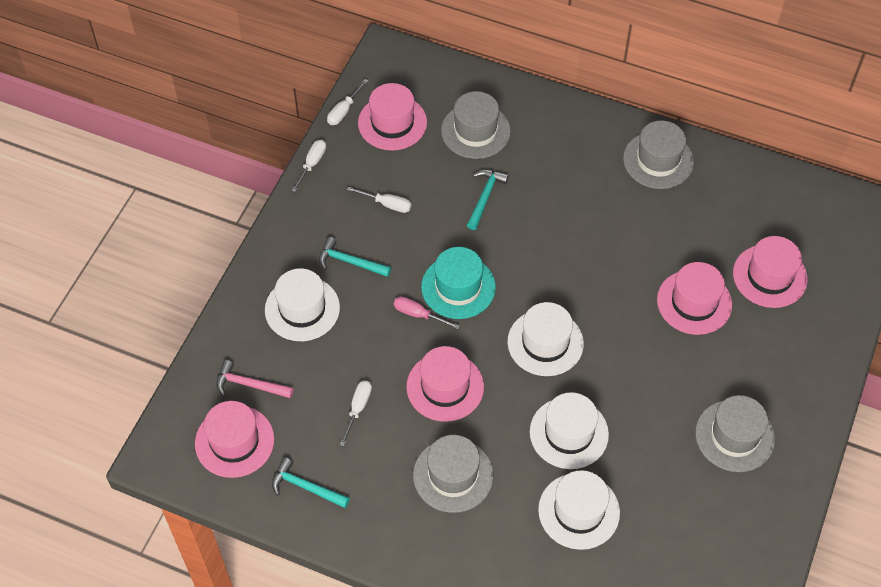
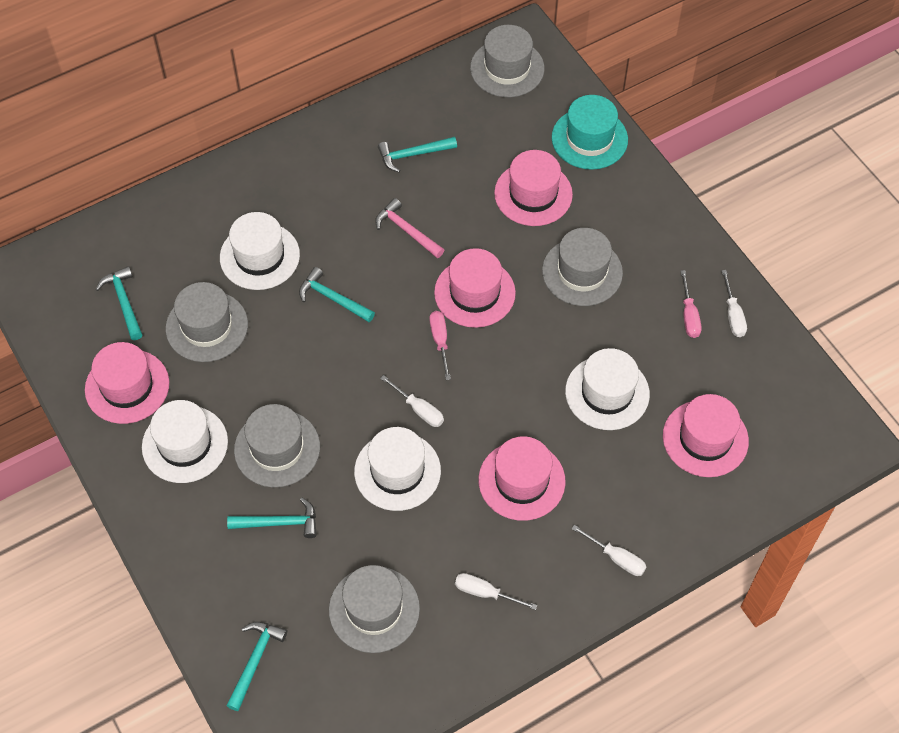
grey hat: [413,435,493,513] [441,91,511,159] [623,120,694,189] [695,395,775,472] = 4 -> [166,282,248,362] [234,404,320,488] [329,565,420,653] [470,25,544,97] [542,228,623,306] = 5
pink screwdriver: [394,296,460,329] = 1 -> [430,311,451,380] [681,270,702,338] = 2
turquoise hammer: [272,457,350,508] [319,237,391,277] [467,170,509,230] = 3 -> [96,266,142,340] [226,622,287,711] [227,497,317,538] [299,267,375,322] [378,137,457,172] = 5

